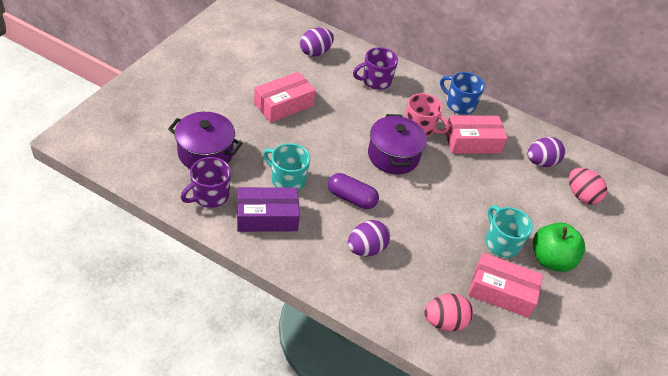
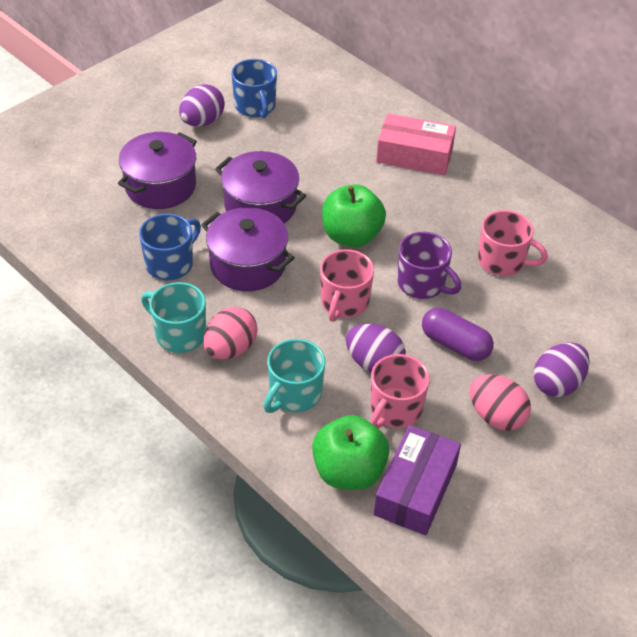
blue mug: [440,72,485,115] = 1 -> [139,214,201,280] [231,59,277,118] = 2
green apple: [533,223,585,272] = 1 -> [312,415,390,490] [322,184,386,247] = 2
pink box: [254,72,316,123] [446,115,508,154] [468,253,543,318] = 3 -> [376,113,456,175] = 1
pink mug: [405,93,449,137] = 1 -> [320,249,374,322] [370,354,430,429] [478,210,548,276] = 3
purple mug: [181,157,231,208] [353,47,398,90] = 2 -> [397,232,461,299] = 1
purple pot: [168,112,242,169] [368,114,427,174] = 2 -> [118,132,197,209] [201,207,295,291] [215,151,306,223] = 3

